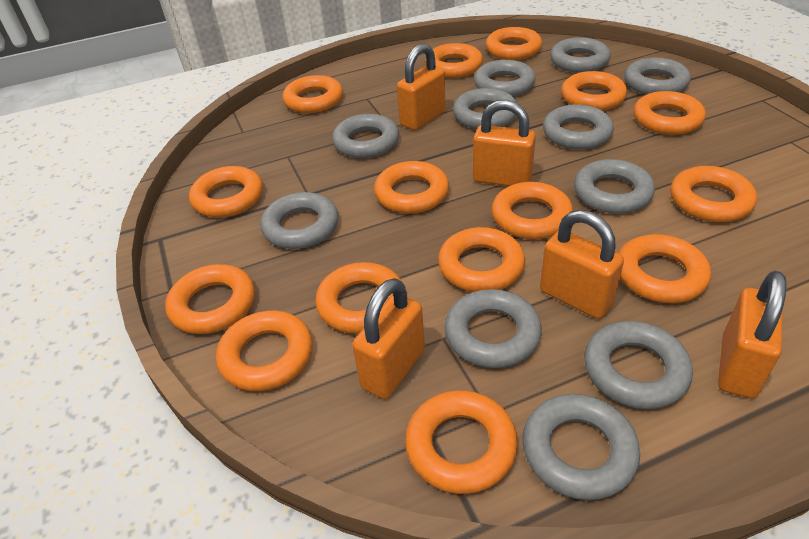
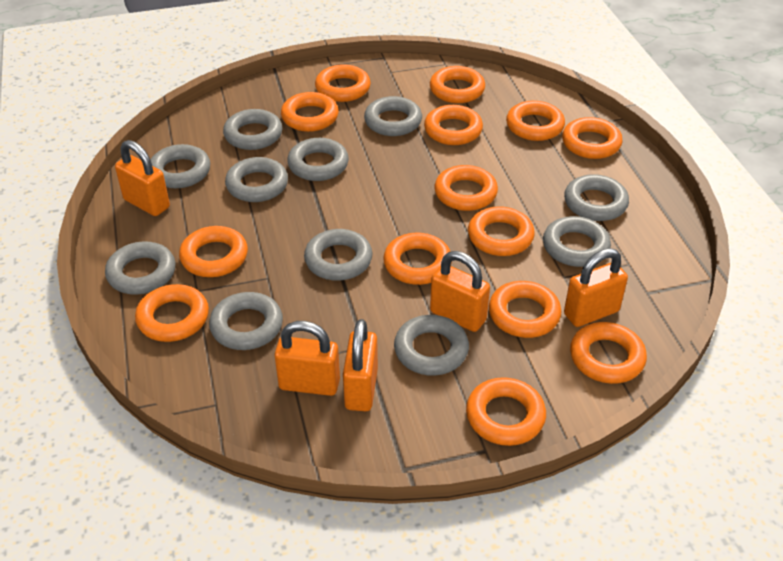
orange ring: [165,264,255,334] [189,166,263,218] [216,310,313,391] [282,75,343,114] [315,262,402,334] [374,161,449,214] [405,390,518,494] [425,43,483,78] [438,227,525,292] [485,27,542,60] [492,182,573,239] [561,71,627,111] [619,234,711,303] [633,91,706,135] [670,166,757,222] = 15 -> [135,284,209,342] [179,226,248,277] [281,92,339,132] [315,64,371,102] [383,233,452,285] [424,105,483,145] [430,66,485,103] [434,165,498,211] [466,377,546,446] [468,206,535,256] [489,281,561,338] [506,100,565,141] [562,117,623,159] [570,322,647,384] = 14

